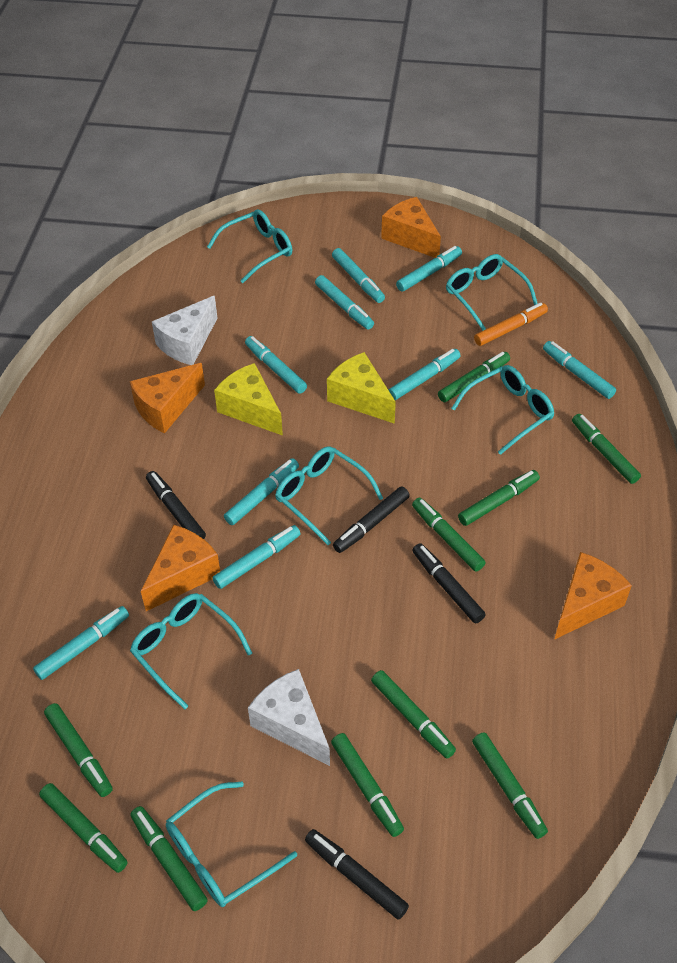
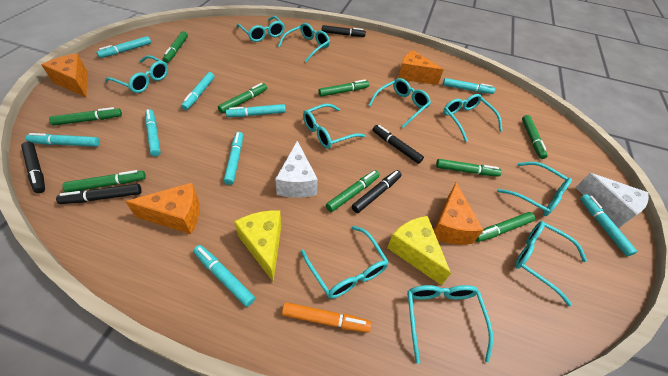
black marker: [146,471,206,539] [305,829,409,920] [333,486,410,553] [412,543,486,624] = 4 -> [21,142,45,193] [56,184,142,204] [322,25,366,37] [352,170,402,213] [373,125,424,164] = 5
green marker: [39,783,128,873] [44,703,113,797] [130,806,208,911] [331,733,404,837] [371,670,456,759] [412,498,485,572] [438,352,510,402] [458,470,540,526] [472,732,548,839] [572,414,641,484] = 10 -> [49,107,122,125] [63,170,146,192] [163,31,188,63] [218,83,267,113] [318,80,369,97] [326,170,380,212] [436,159,502,177] [475,212,535,242] [522,115,548,159] = 9
turquoise glasses: [130,593,252,710] [166,781,297,907] [207,209,292,283] [275,446,383,545] [446,254,538,331] [451,365,554,455] = 6 -> [105,55,168,93] [237,16,285,42] [278,23,330,62] [301,226,389,299] [303,104,366,149] [369,78,431,128] [407,285,493,364] [443,94,502,142] [497,162,572,216] [515,221,587,307] = 10

